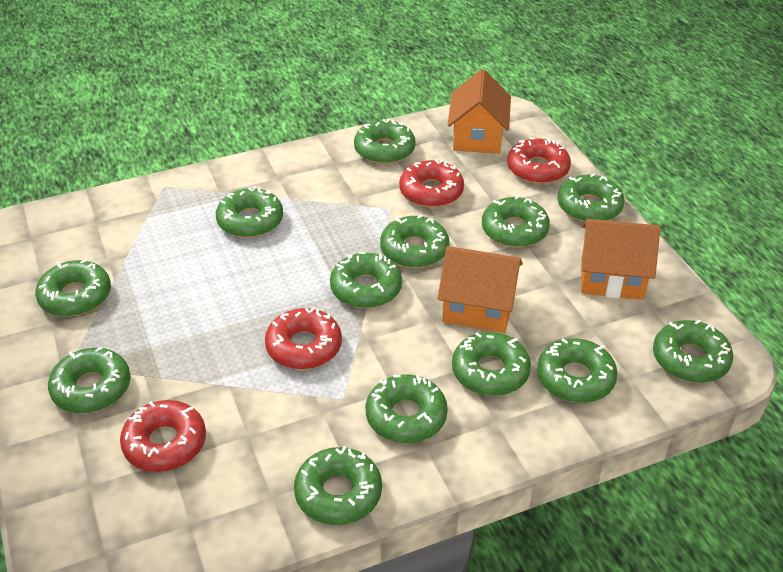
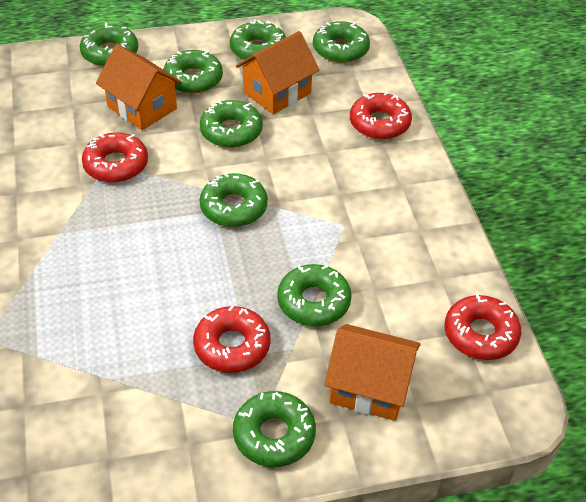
green donut: [35,259,111,316] [48,347,131,413] [216,186,283,238] [294,446,382,525] [330,251,402,308] [354,118,416,164] [365,374,448,443] [380,214,450,268] [452,332,531,396] [482,195,550,247] [537,338,618,403] [557,173,624,222] [653,320,733,383] = 13 -> [80,23,138,67] [163,50,223,94] [200,100,263,148] [200,173,268,227] [230,20,286,61] [233,391,316,467] [277,264,352,326] [313,21,370,63] = 8

